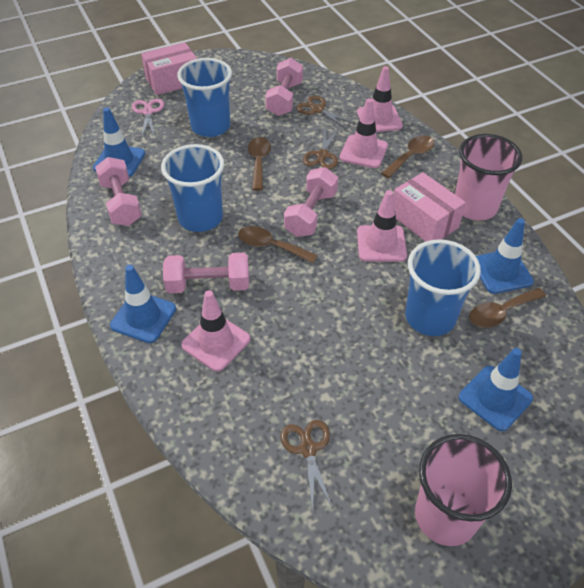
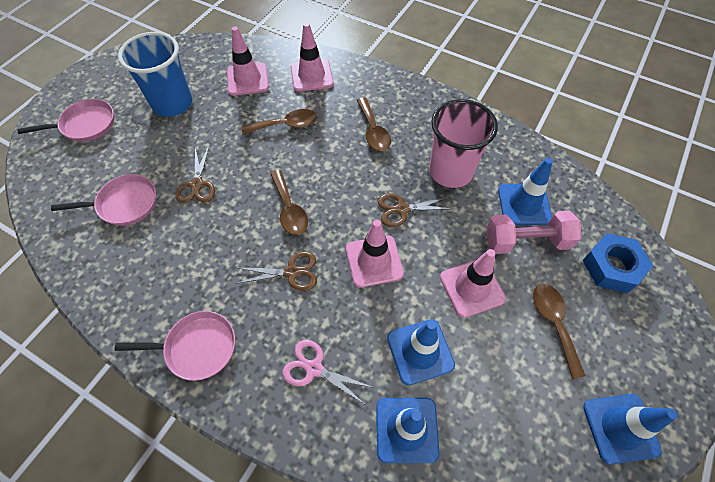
blue cup: [161,144,224,232] [177,58,232,137] [405,239,481,336] = 3 -> [118,32,192,117] = 1
blue nut: none = 0 -> [583,233,653,293] = 1
pink box: [141,42,197,95] [393,172,466,242] = 2 -> none = 0
pink cup: [415,434,512,546] [455,134,522,221] = 2 -> [429,99,498,188] = 1
pink dumbbell: [95,157,142,226] [163,253,249,294] [265,58,303,116] [284,167,338,237] = 4 -> [487,211,582,254] = 1
pink pan: none = 0 -> [18,99,114,142] [51,174,156,226] [114,311,235,381] = 3

